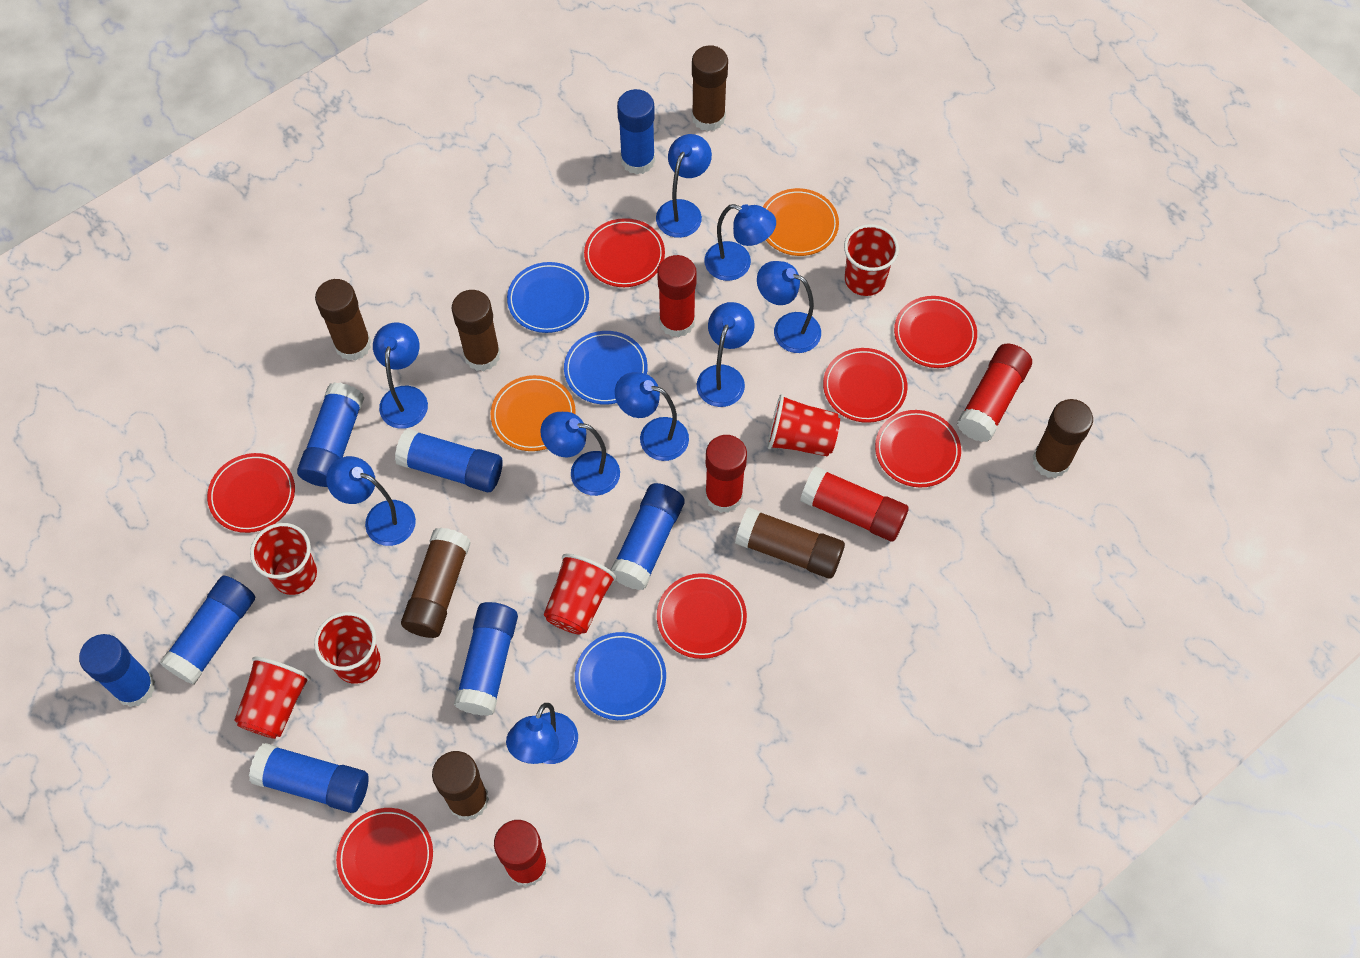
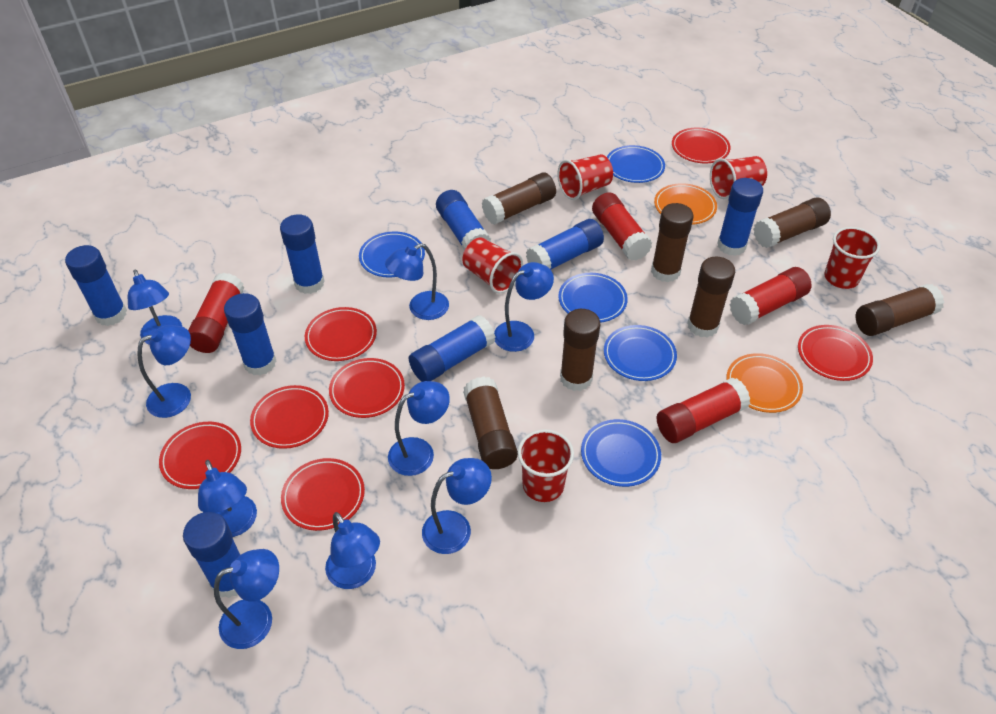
blue plate: [507,262,589,333] [564,331,648,405] [575,632,666,720] = 3 -> [359,231,425,278] [558,273,628,323] [581,419,661,487] [604,325,677,381] [607,145,665,183] = 5
red cup: [234,657,311,739] [250,523,317,595] [314,612,381,684] [544,554,617,635] [768,394,840,457] [844,224,899,296] = 6 -> [462,237,523,293] [518,429,574,502] [557,154,613,200] [710,156,767,199] [824,227,880,289] = 5
red glue stick: [494,820,548,887] [657,255,697,338] [705,435,747,513] [800,466,909,541] [957,344,1032,442] = 5 -> [188,273,244,353] [592,192,652,261] [657,377,750,443] [729,267,812,325] = 4

